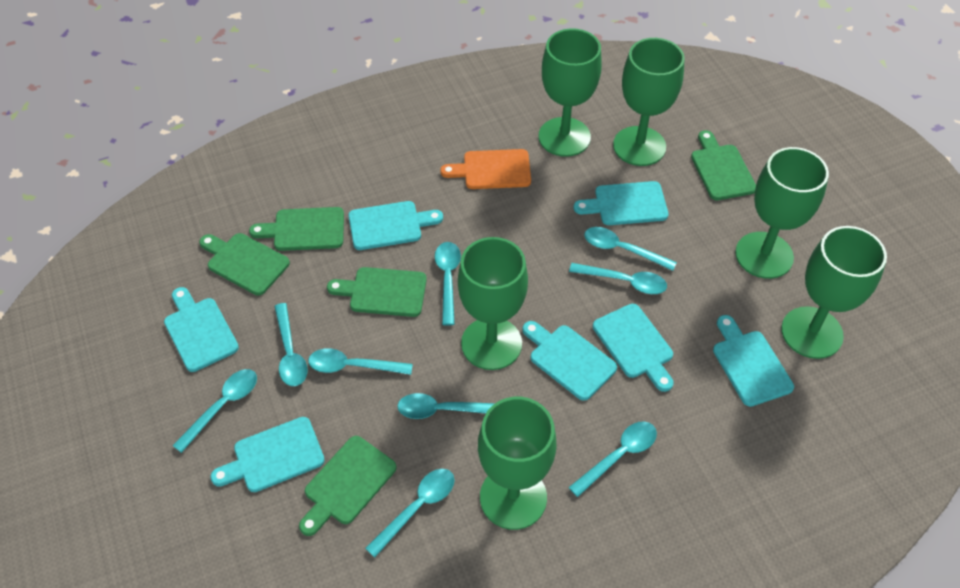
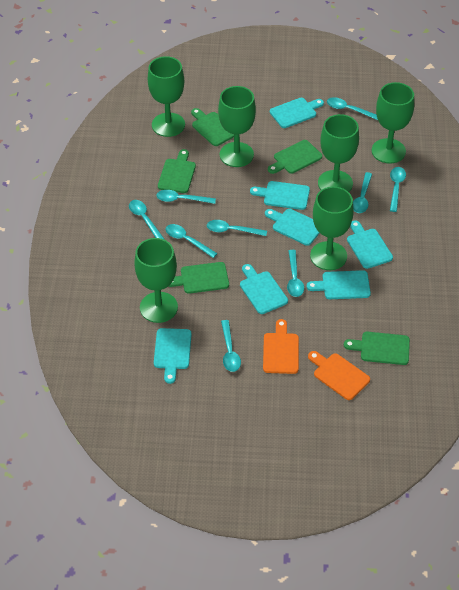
orange cutting board: [440,149,531,189] = 1 -> [263,319,299,374] [308,351,370,400] = 2

